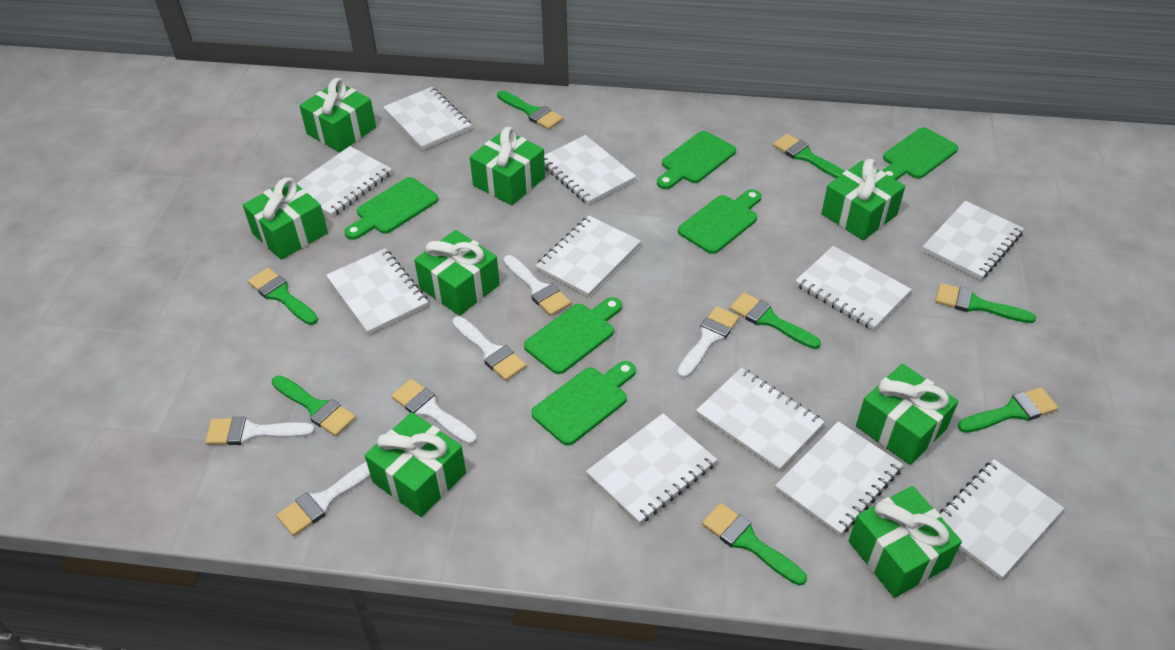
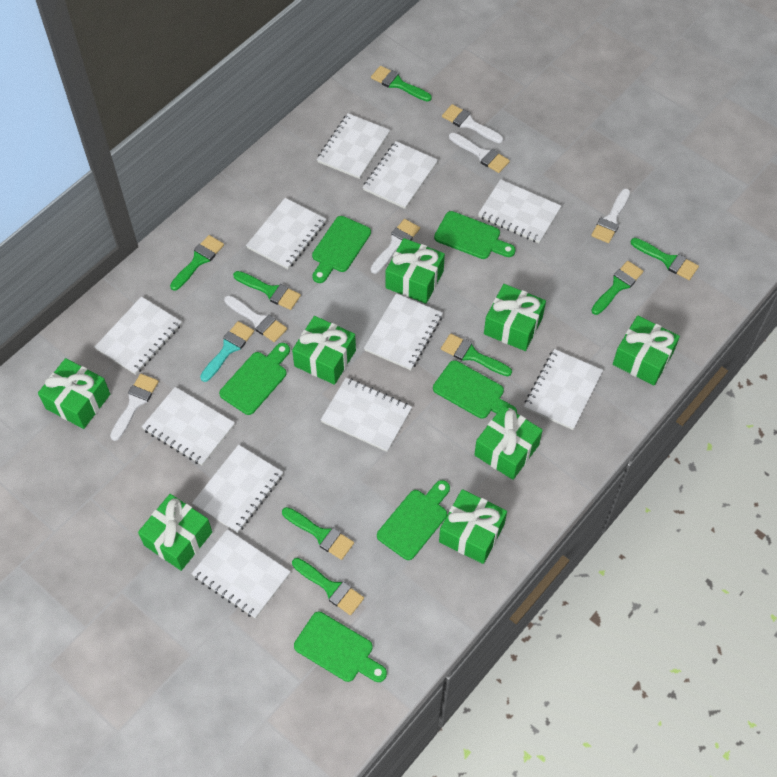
turquoise brush: none = 0 -> [200,321,254,382] = 1

